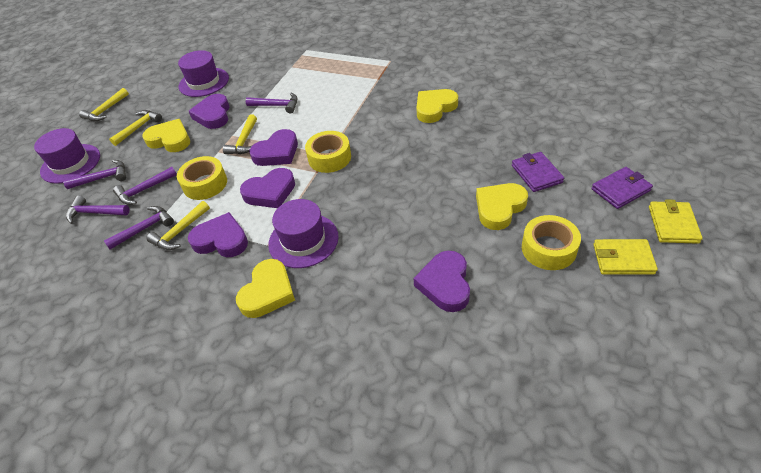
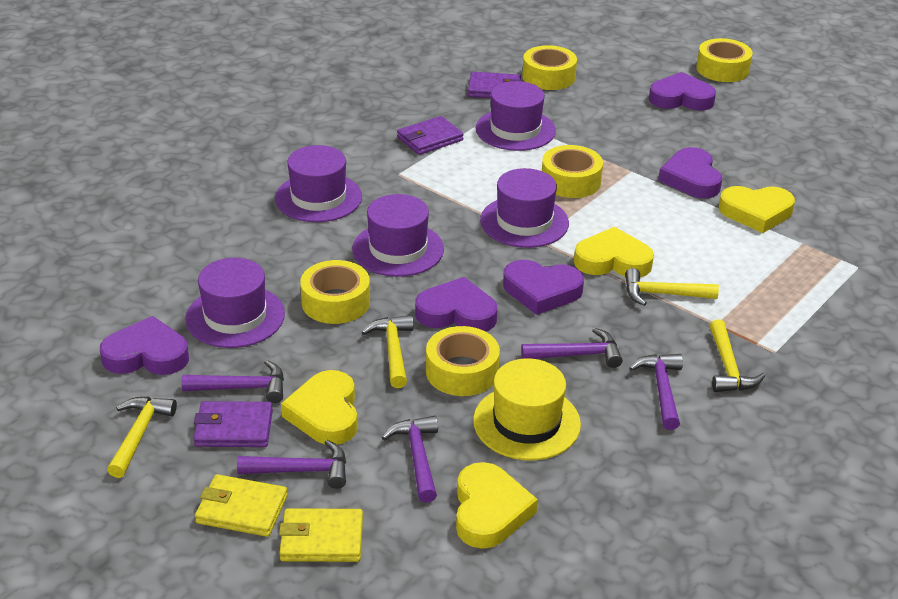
purple hat: [34,128,100,184] [178,50,229,97] [268,199,339,268] = 3 -> [185,258,285,348] [275,145,362,222] [352,194,444,277] [476,81,556,151] [480,168,569,248] = 5
purple wallet: [512,152,564,192] [592,167,653,209] = 2 -> [193,401,273,447] [397,116,464,155] [468,72,522,98] = 3
yellow hat: none = 0 -> [473,358,581,460] = 1
yellow tape: [177,156,227,200] [305,131,351,173] [522,215,581,270] = 3 -> [300,260,370,324] [426,326,500,396] [522,45,577,90] [542,145,603,198] [696,38,753,82] = 5

